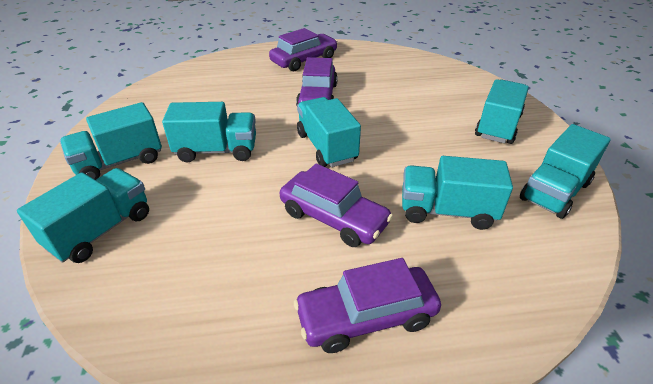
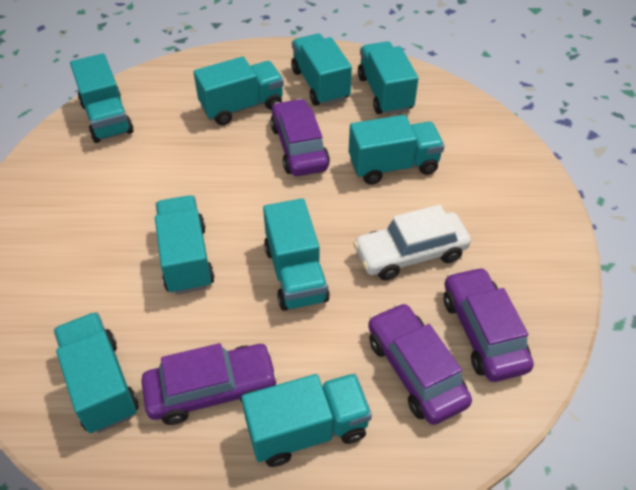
turquoise truck: [17,168,149,263] [60,102,162,180] [162,102,256,162] [297,97,361,167] [402,156,513,230] [475,79,529,144] [520,124,611,219] = 7 -> [54,312,139,433] [70,53,134,143] [155,195,215,295] [193,57,284,125] [241,374,372,467] [263,198,330,311] [291,34,352,106] [349,115,444,185] [358,41,418,115] = 9
white car: none = 0 -> [353,205,471,280] = 1

